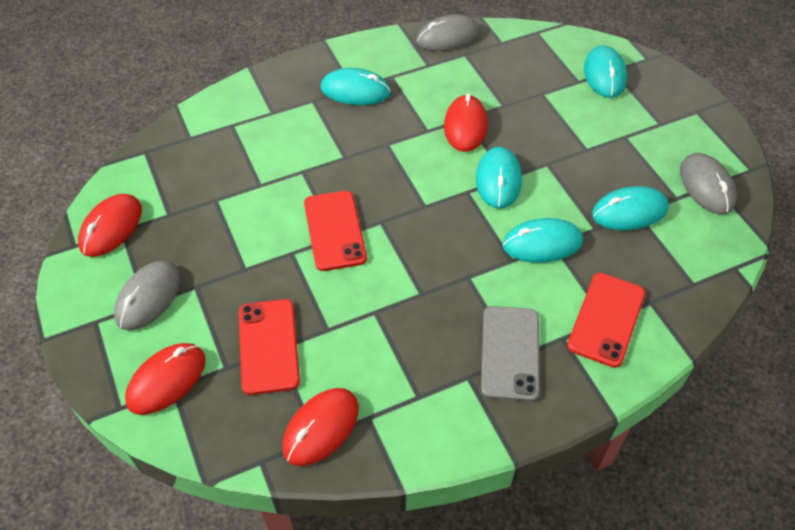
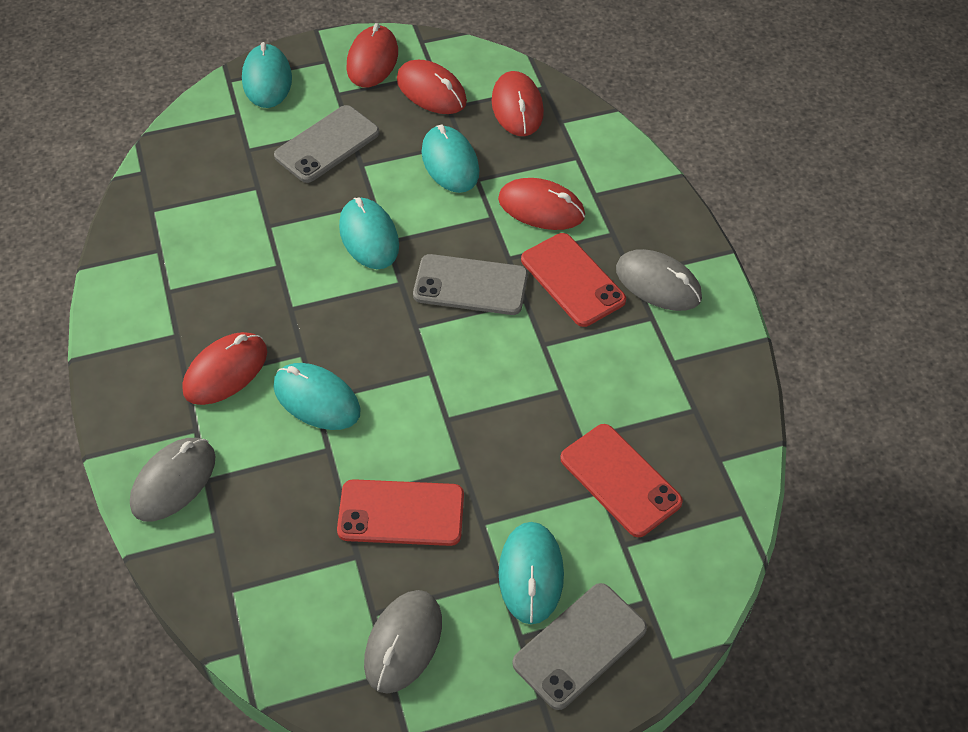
grey phone: [481,306,540,402] = 1 -> [274,105,380,183] [413,254,528,315] [512,583,647,710] = 3
red mouse: [78,194,142,257] [125,343,206,415] [282,388,359,466] [444,93,488,152] = 4 -> [182,332,267,405] [346,23,398,87] [397,60,467,114] [492,71,544,136] [498,178,585,230] = 5

